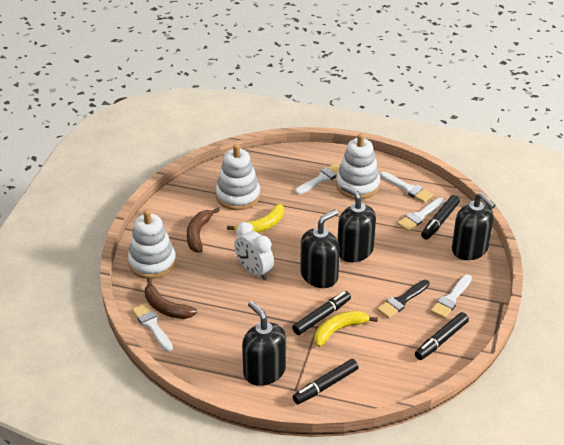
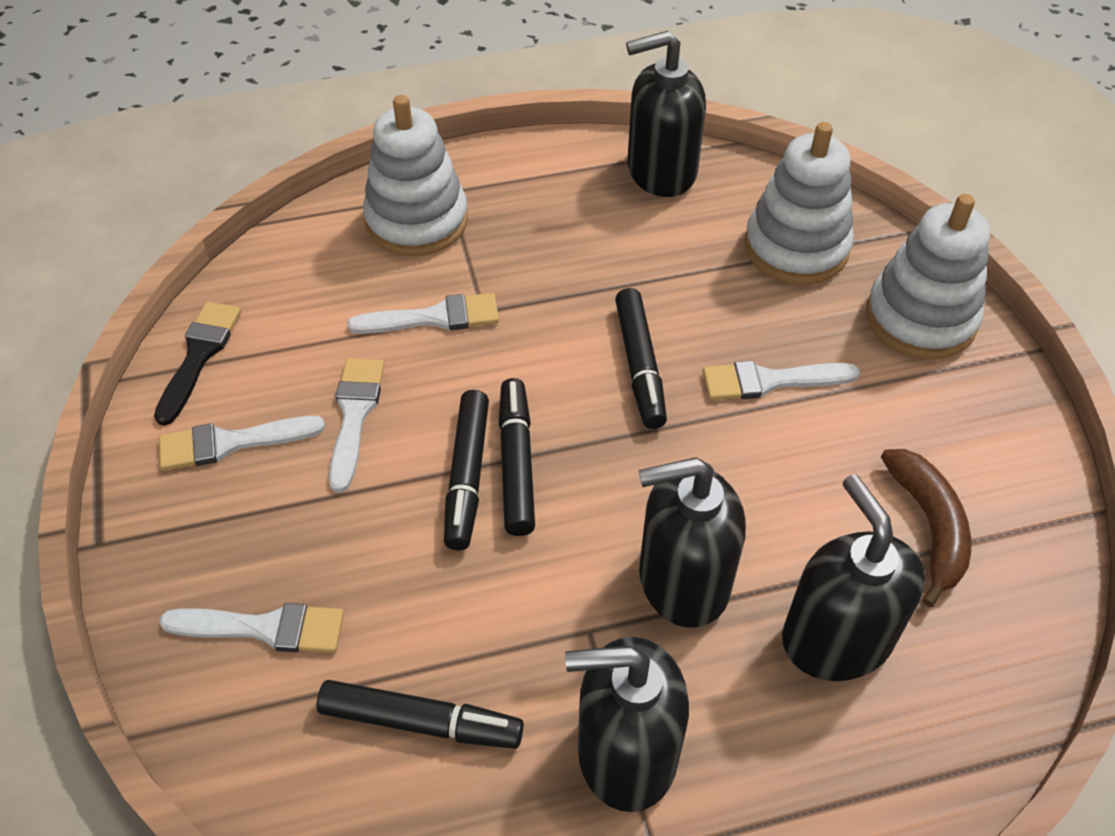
brown banana: [145,278,197,319] [187,208,220,253] = 2 -> [881,449,971,607] = 1
white clock: [234,222,274,280] = 1 -> none = 0
yellow banana: [227,203,284,233] [314,311,378,347] = 2 -> none = 0

